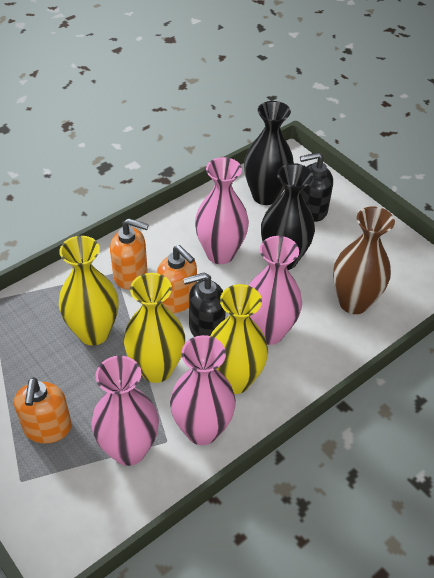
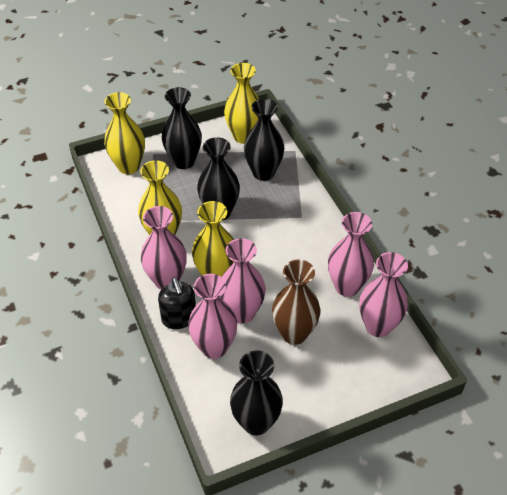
black soap dispenser: [183,273,226,337] [300,152,333,222] = 2 -> [158,277,196,329] = 1
black vase: [244,101,294,205] [261,163,315,270] = 2 -> [162,87,202,169] [197,137,240,221] [230,351,283,435] [244,98,284,181] = 4
orange soap dispenser: [14,377,72,444] [110,218,149,289] [157,245,197,313] = 3 -> none = 0
pink vase: [91,356,159,466] [170,335,236,445] [195,157,249,264] [248,236,302,345] = 4 -> [141,206,187,290] [188,274,237,359] [220,238,266,323] [328,212,374,297] [359,252,408,337] = 5
yellow vase: [59,236,119,345] [124,273,185,383] [210,284,268,394] = 3 -> [104,92,145,174] [138,160,182,235] [192,201,234,277] [224,63,259,144] = 4

